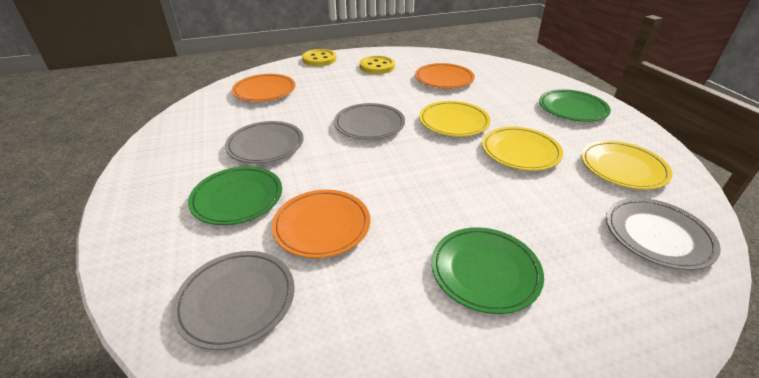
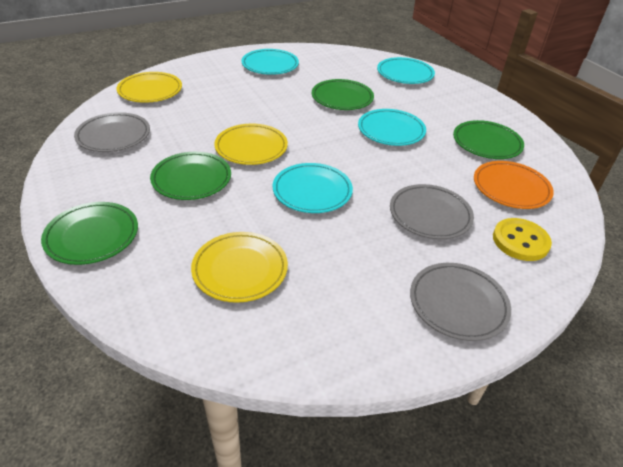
green plate: [188,166,282,225] [431,227,544,314] [539,89,611,122] = 3 -> [41,202,138,265] [150,152,231,200] [312,79,374,110] [453,120,524,159] = 4
grey plate: [172,251,295,350] [225,121,303,163] [334,103,405,140] [606,198,721,270] = 4 -> [74,112,150,152] [390,184,474,239] [410,263,511,341] = 3
orange plate: [232,74,296,102] [272,190,370,258] [415,63,475,89] = 3 -> [474,161,554,209] = 1
turquoise plate: none = 0 -> [241,49,299,75] [273,163,353,213] [358,109,426,146] [377,57,435,84] = 4
yellow button: [302,49,337,66] [360,56,395,74] = 2 -> [493,218,552,261] = 1

